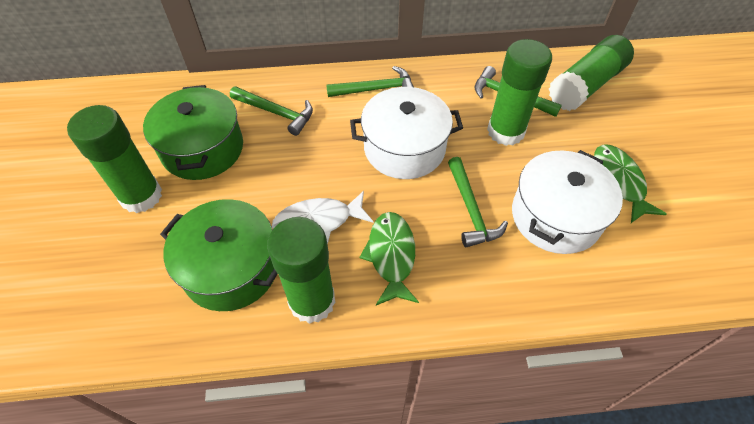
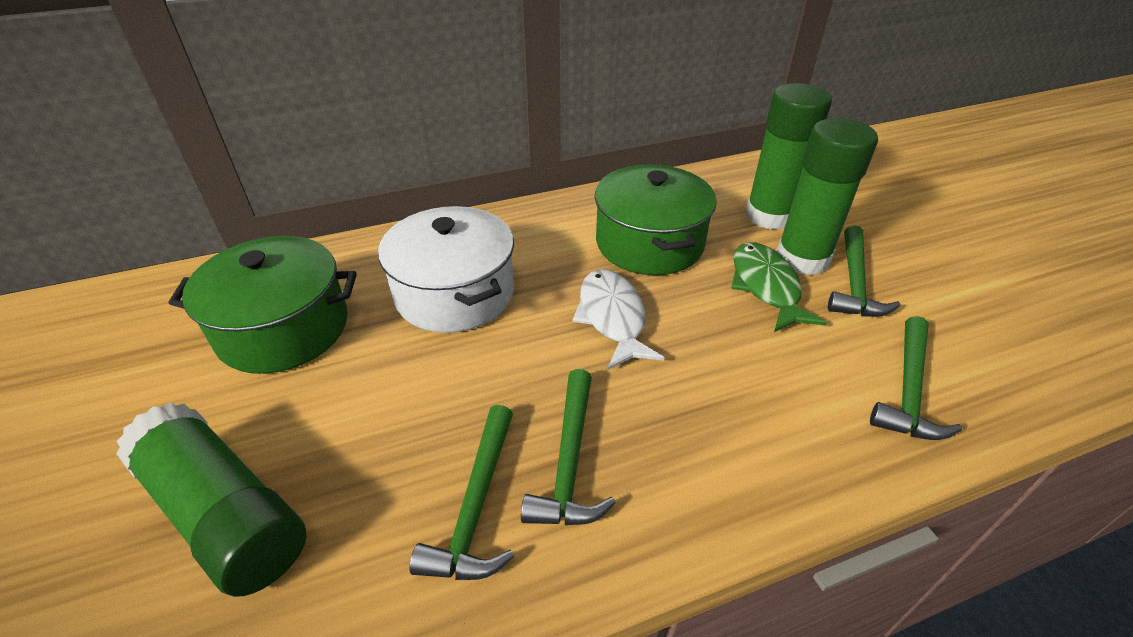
green fish: [359,212,419,305] [594,145,667,223] = 2 -> [731,242,827,332] = 1
green glue stick: [67,105,162,213] [267,217,335,324] [487,39,552,146] [549,35,634,111] = 4 -> [116,403,307,597] [745,83,832,230] [776,118,878,275] = 3
white pot: [350,87,463,179] [512,150,623,254] = 2 -> [378,206,514,333] = 1

